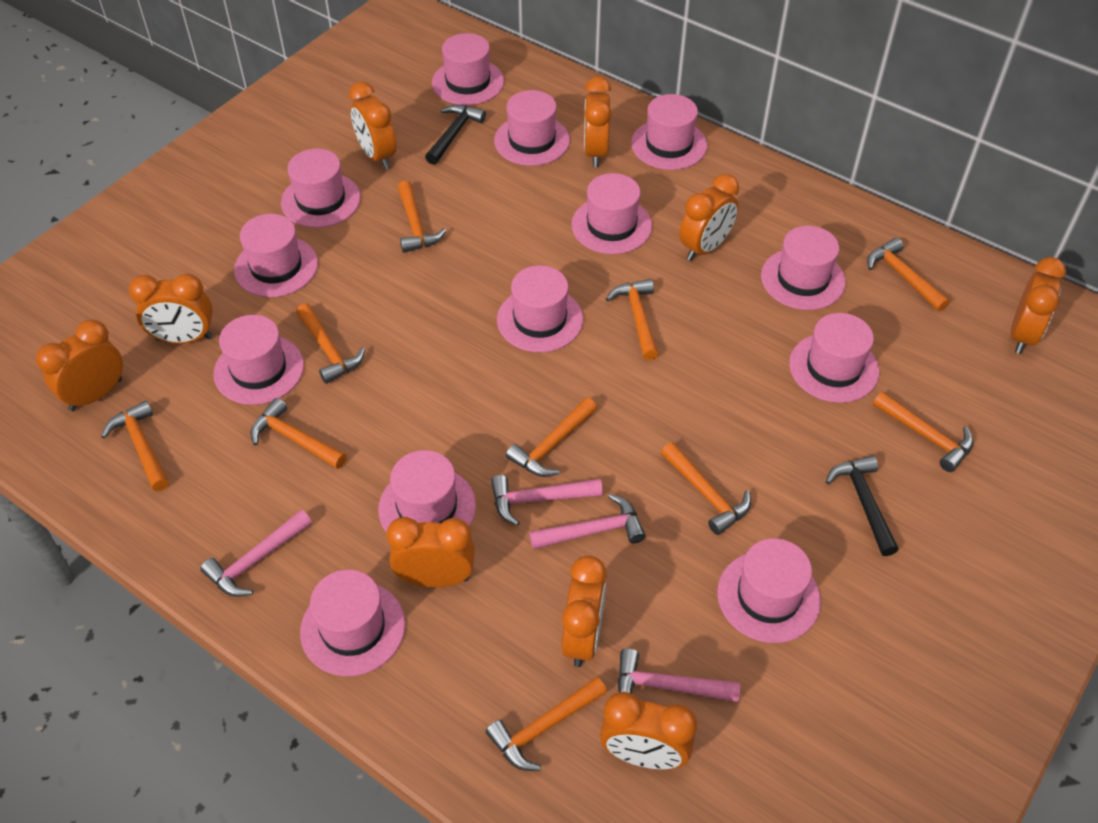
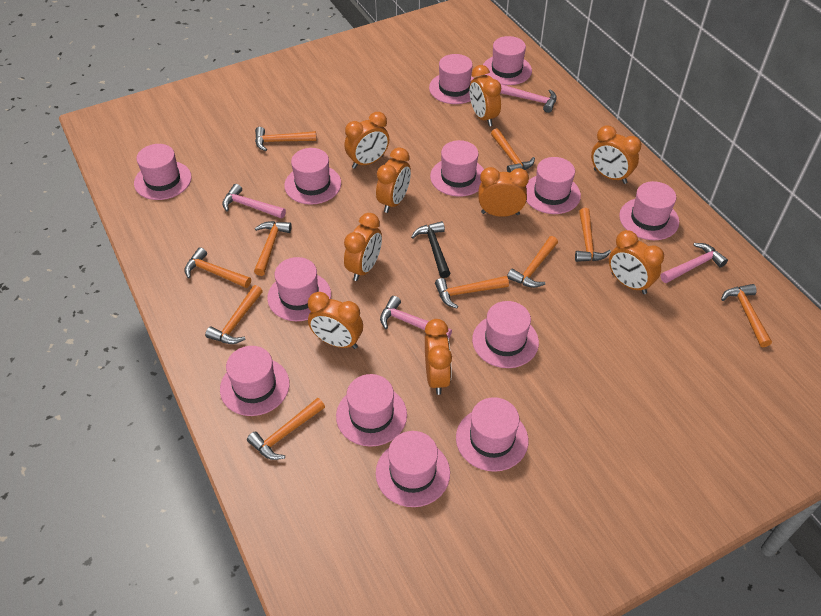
black hammer: [425,105,486,165] [826,455,899,556] = 2 -> [411,221,451,278] = 1

